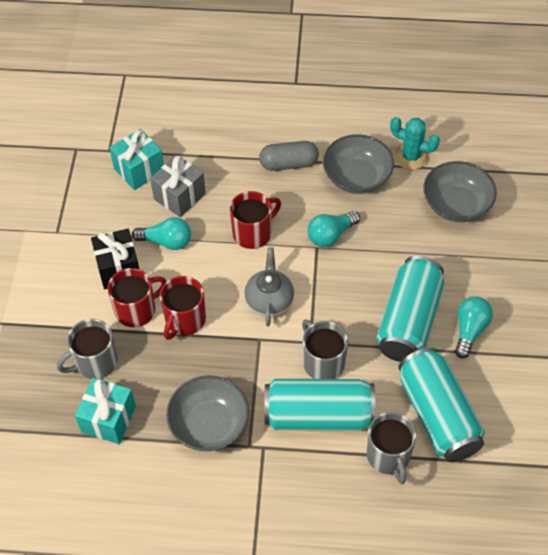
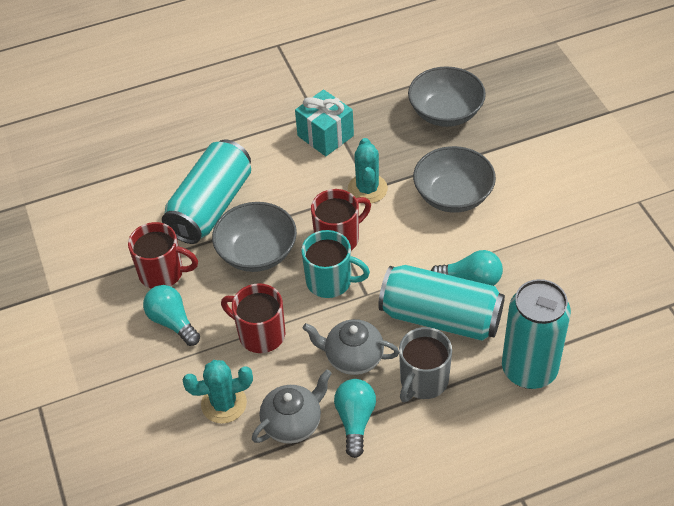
black gift: [91,229,139,289] = 1 -> none = 0
grey capsule: [259,141,319,171] = 1 -> none = 0
grey gift: [150,155,206,217] = 1 -> none = 0
grey mug: [57,319,118,379] [302,320,348,379] [367,412,417,484] = 3 -> [399,327,452,402] = 1
grey teapot: [244,247,294,326] = 1 -> [252,370,332,444] [303,319,399,375] = 2
turquoise cactus: [390,117,440,170] = 1 -> [182,360,253,424] [348,138,388,204] = 2
turquoise gift: [75,378,136,444] [109,129,164,190] = 2 -> [295,89,354,156] = 1
turquoise mug: none = 0 -> [301,230,370,298] = 1

